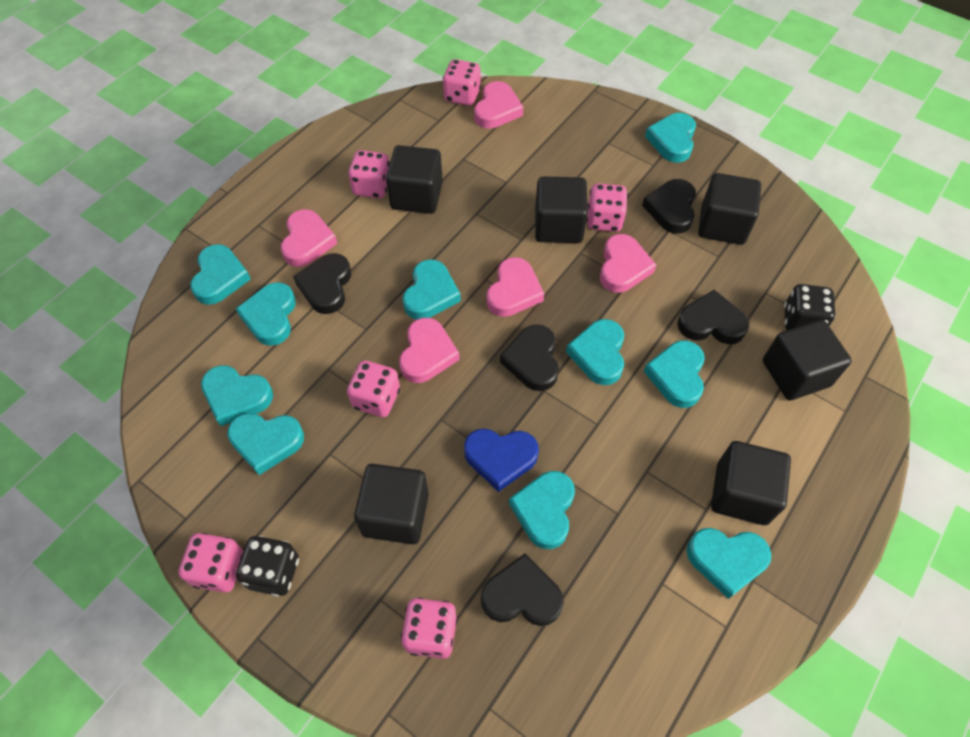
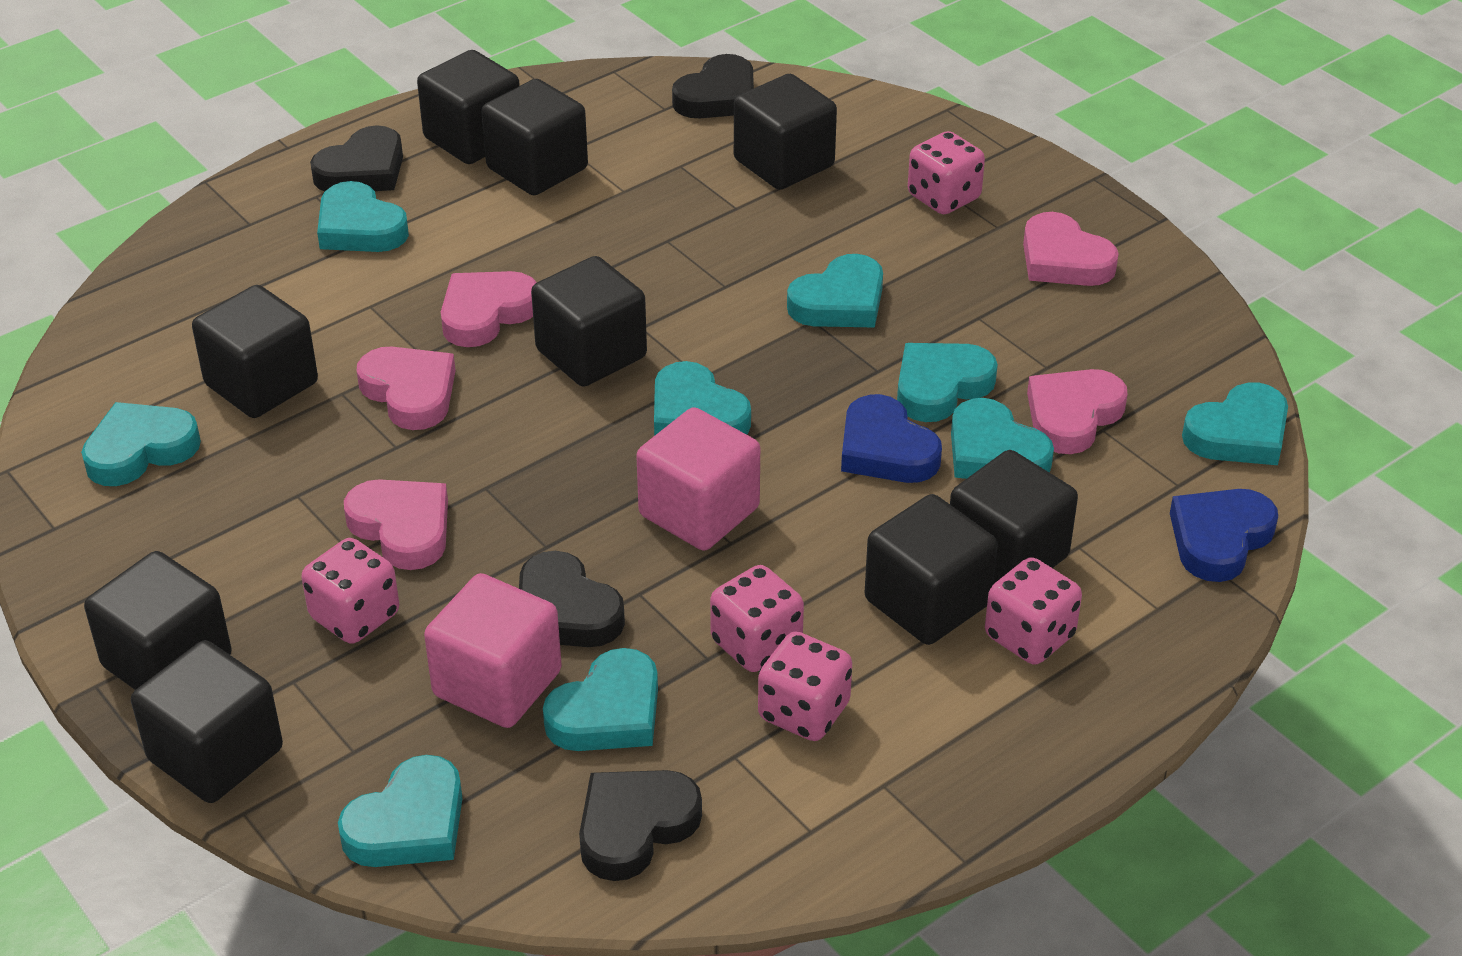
black cube: [354,464,429,544] [386,145,443,214] [535,176,588,243] [698,173,761,245] [711,441,791,525] [763,320,852,400] = 6 -> [84,551,231,690] [131,640,283,803] [192,285,318,418] [417,50,520,164] [481,79,588,195] [531,256,647,387] [734,74,837,190] [864,494,998,645] [950,450,1078,584] = 9
black dice: [236,536,299,597] [784,284,836,330] = 2 -> none = 0
black heart: [293,253,351,314] [481,553,564,626] [500,324,559,391] [642,179,696,234] [677,290,749,344] = 5 -> [310,125,403,191] [519,551,625,647] [579,770,702,881] [672,54,754,118] = 4
blue heart: [464,428,539,492] = 1 -> [841,394,942,483] [1170,489,1278,582] = 2
pink cube: none = 0 -> [424,573,562,728] [636,407,760,550] = 2
pink dice: [179,533,243,592] [347,360,400,417] [348,150,390,198] [401,597,457,659] [443,59,481,106] [586,183,628,232] = 6 -> [301,538,399,644] [710,565,804,672] [758,631,852,741] [908,131,985,214] [985,557,1082,664] = 5
turquoise heart: [190,244,251,305] [201,365,273,426] [227,413,304,475] [236,282,296,346] [403,259,461,320] [509,471,575,549] [566,319,624,385] [644,340,705,408] [645,113,696,163] [686,528,771,599] = 10 -> [81,402,201,486] [317,181,409,252] [338,755,462,867] [543,648,658,751] [654,361,751,436] [787,254,883,328] [897,343,998,422] [951,398,1054,479] [1182,382,1288,465] = 9

